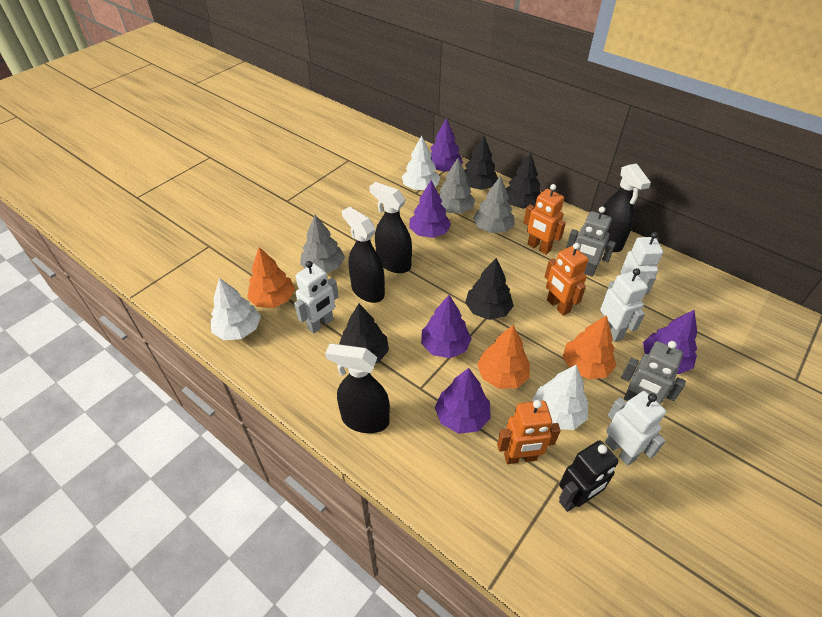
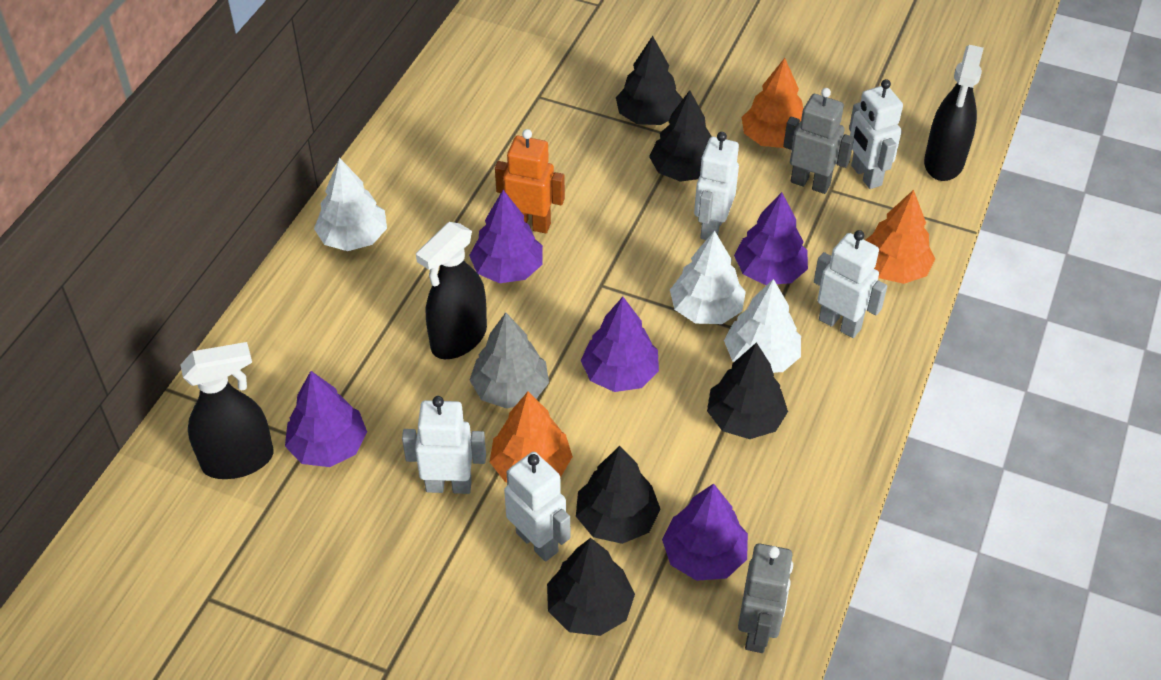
black robot: [559,440,618,512] = 1 -> none = 0
black spray bottle: [325,344,390,433] [342,207,385,303] [369,182,412,273] [602,163,651,252] = 4 -> [180,342,274,479] [416,222,487,359] [924,45,984,181] = 3
black tree: [339,304,389,364] [464,135,498,190] [465,258,514,320] [506,153,541,209] = 4 -> [547,538,635,636] [576,446,661,544] [616,36,683,125] [649,90,712,182] [707,342,788,439] = 5
grey tree: [300,215,345,273] [439,158,475,214] [473,176,515,233] = 3 -> [469,312,549,409] = 1
orange robot: [497,400,560,464] [523,184,566,255] [545,243,589,316] = 3 -> [495,129,565,233] = 1
white robot: [294,261,339,334] [600,268,648,342] [605,391,666,466] [621,232,663,294] = 4 -> [402,396,486,494] [504,452,570,562] [694,132,739,240] [814,230,887,338] [849,79,903,189] = 5

